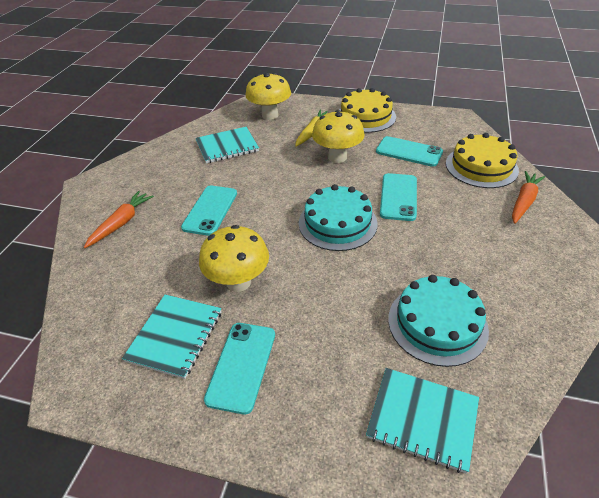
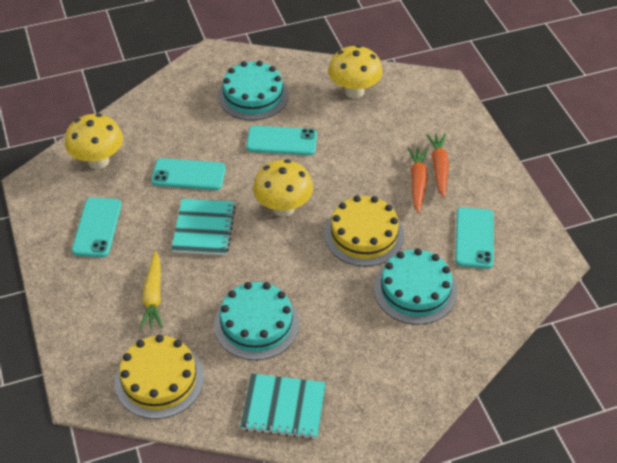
turquoise cake: [299,184,378,251] [388,275,489,367] = 2 -> [214,282,300,360] [218,60,289,120] [374,248,458,325] = 3
turquoise notebook: [122,294,222,379] [196,127,259,163] [366,368,479,474] = 3 -> [171,199,236,255] [240,373,326,439] = 2

